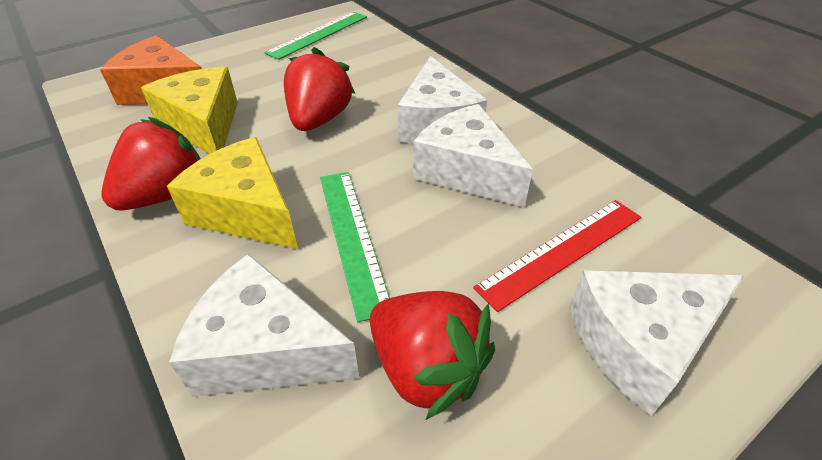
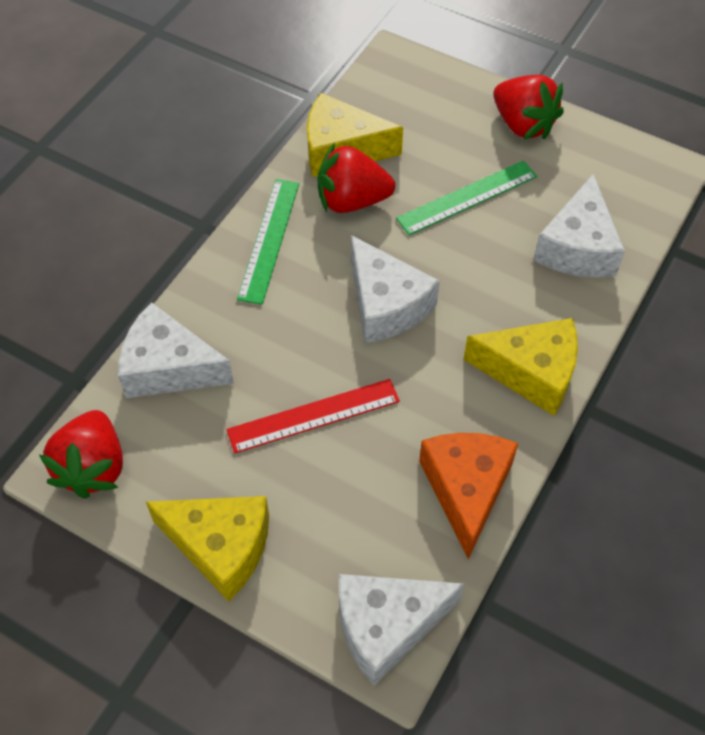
yellow cheese: [141,67,238,154] [167,137,298,249] = 2 -> [146,496,269,602] [307,93,403,177] [464,318,578,416] = 3

